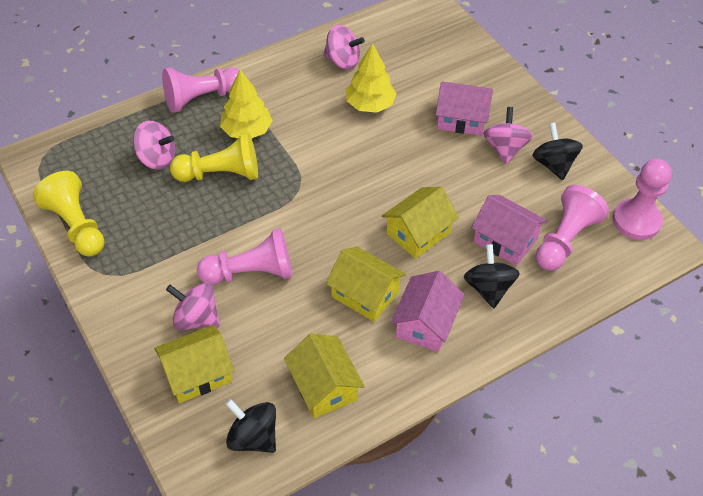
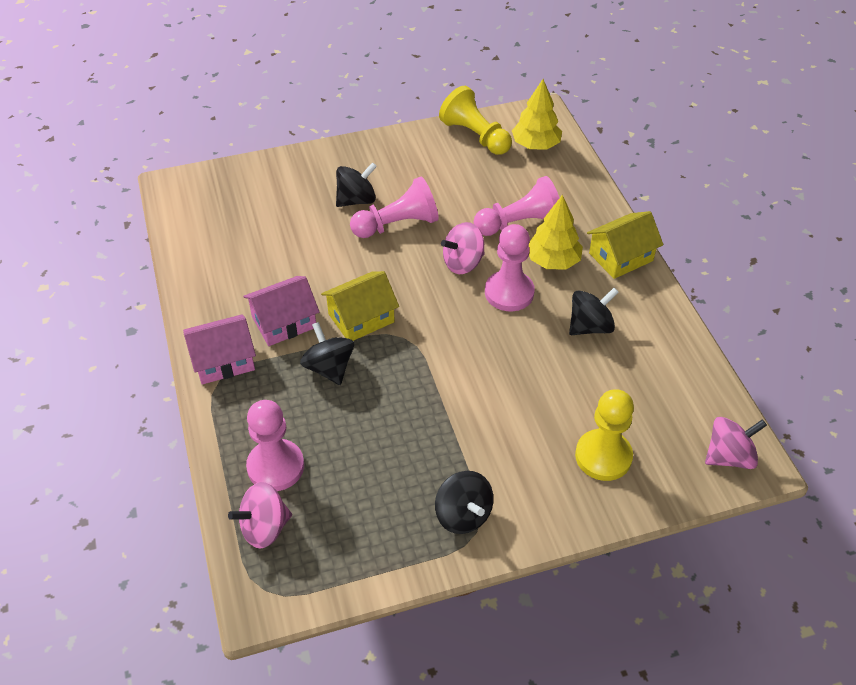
black spinning top: [226,399,276,453] [464,244,520,308] [532,123,583,180] = 3 -> [300,322,354,385] [336,162,377,207] [435,471,493,534] [569,288,619,335] = 4
pink house: [391,271,464,352] [436,82,493,136] [471,195,547,266] = 3 -> [183,314,256,384] [243,276,319,346] = 2
pink spinning top: [133,121,175,170] [166,283,220,330] [323,25,365,70] [483,107,533,164] = 4 -> [228,482,292,549] [441,222,485,274] [705,417,767,469] = 3
yellow house: [154,325,234,403] [284,333,365,418] [326,247,406,322] [382,187,459,259] = 4 -> [321,271,399,341] [587,211,663,279] = 2

